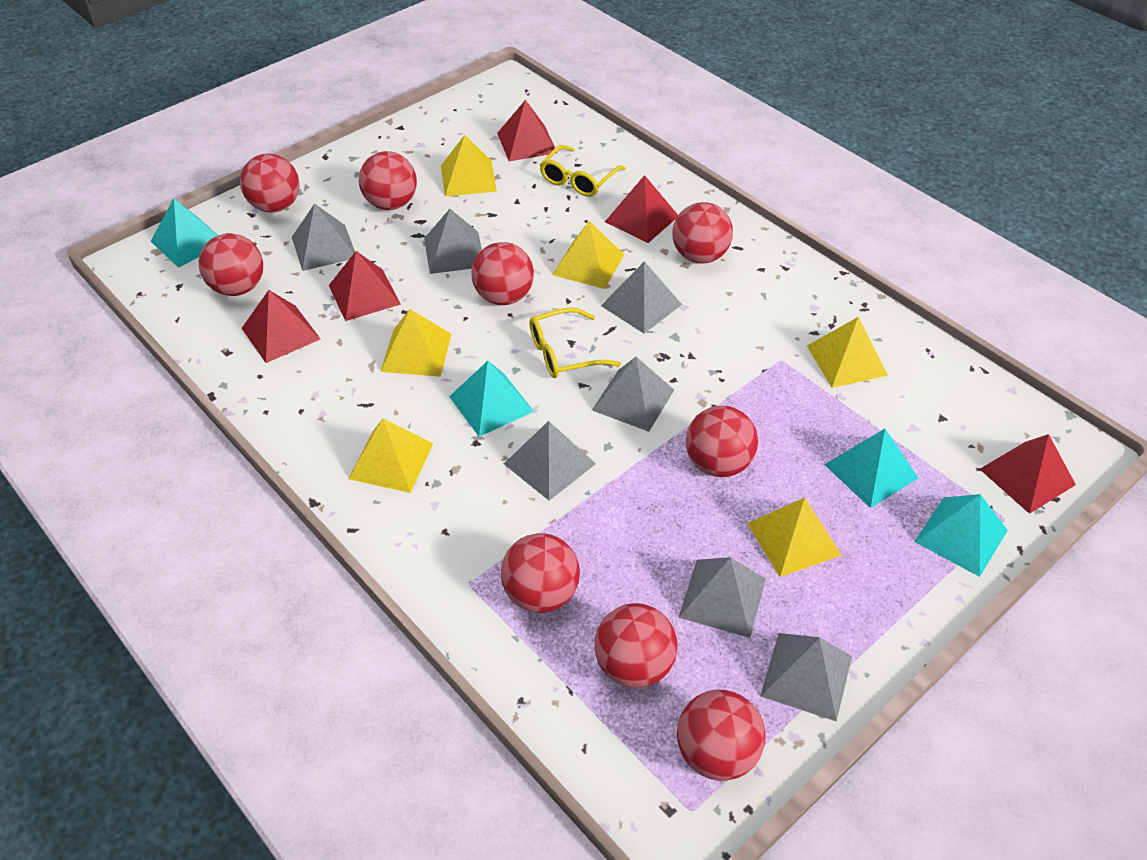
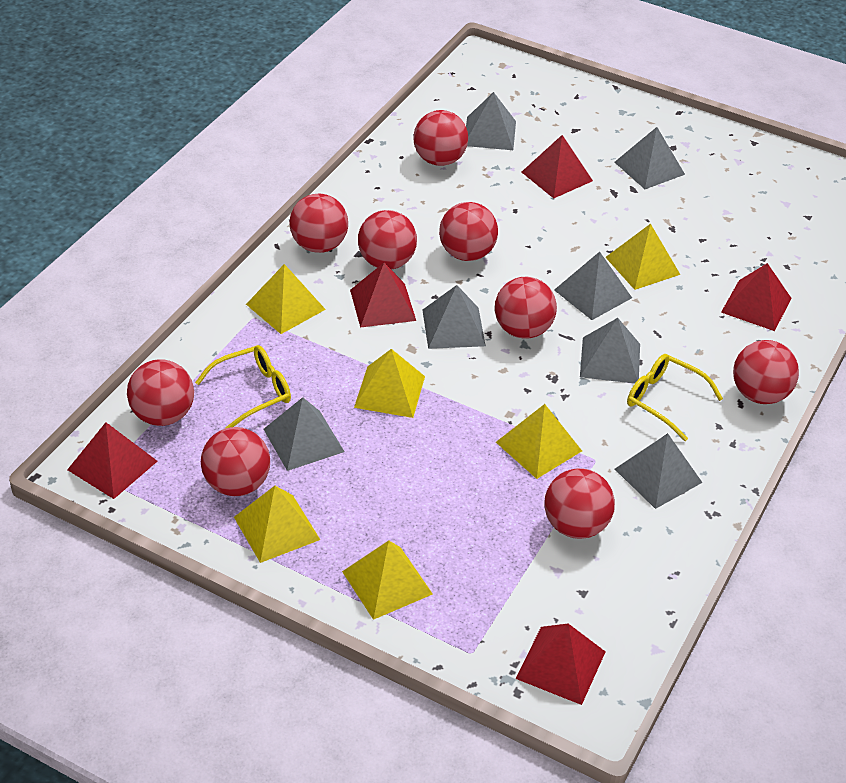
turquoise pyramid: [151,199,218,268] [449,361,534,437] [824,429,918,508] [914,494,1008,577] = 4 -> none = 0

